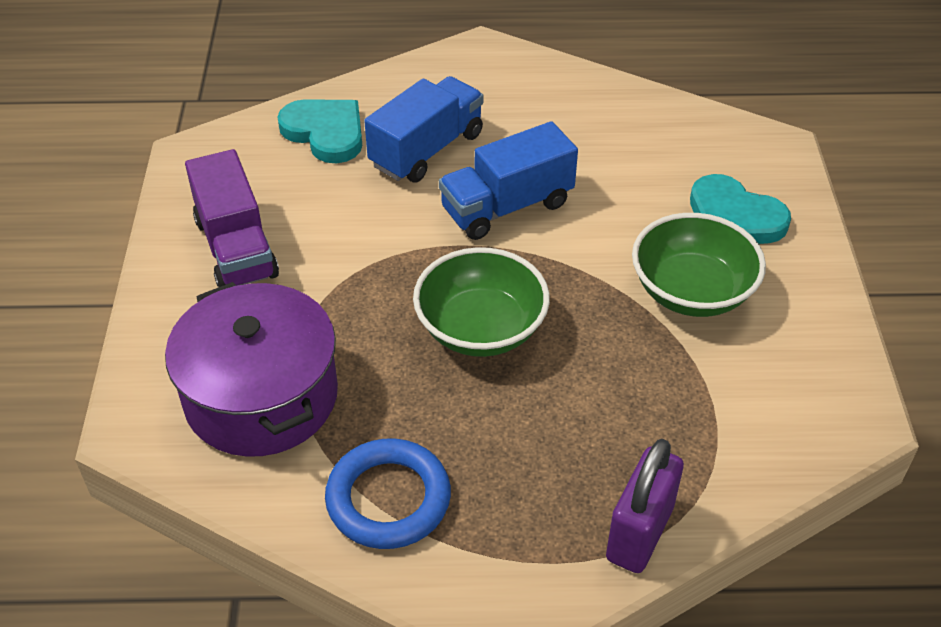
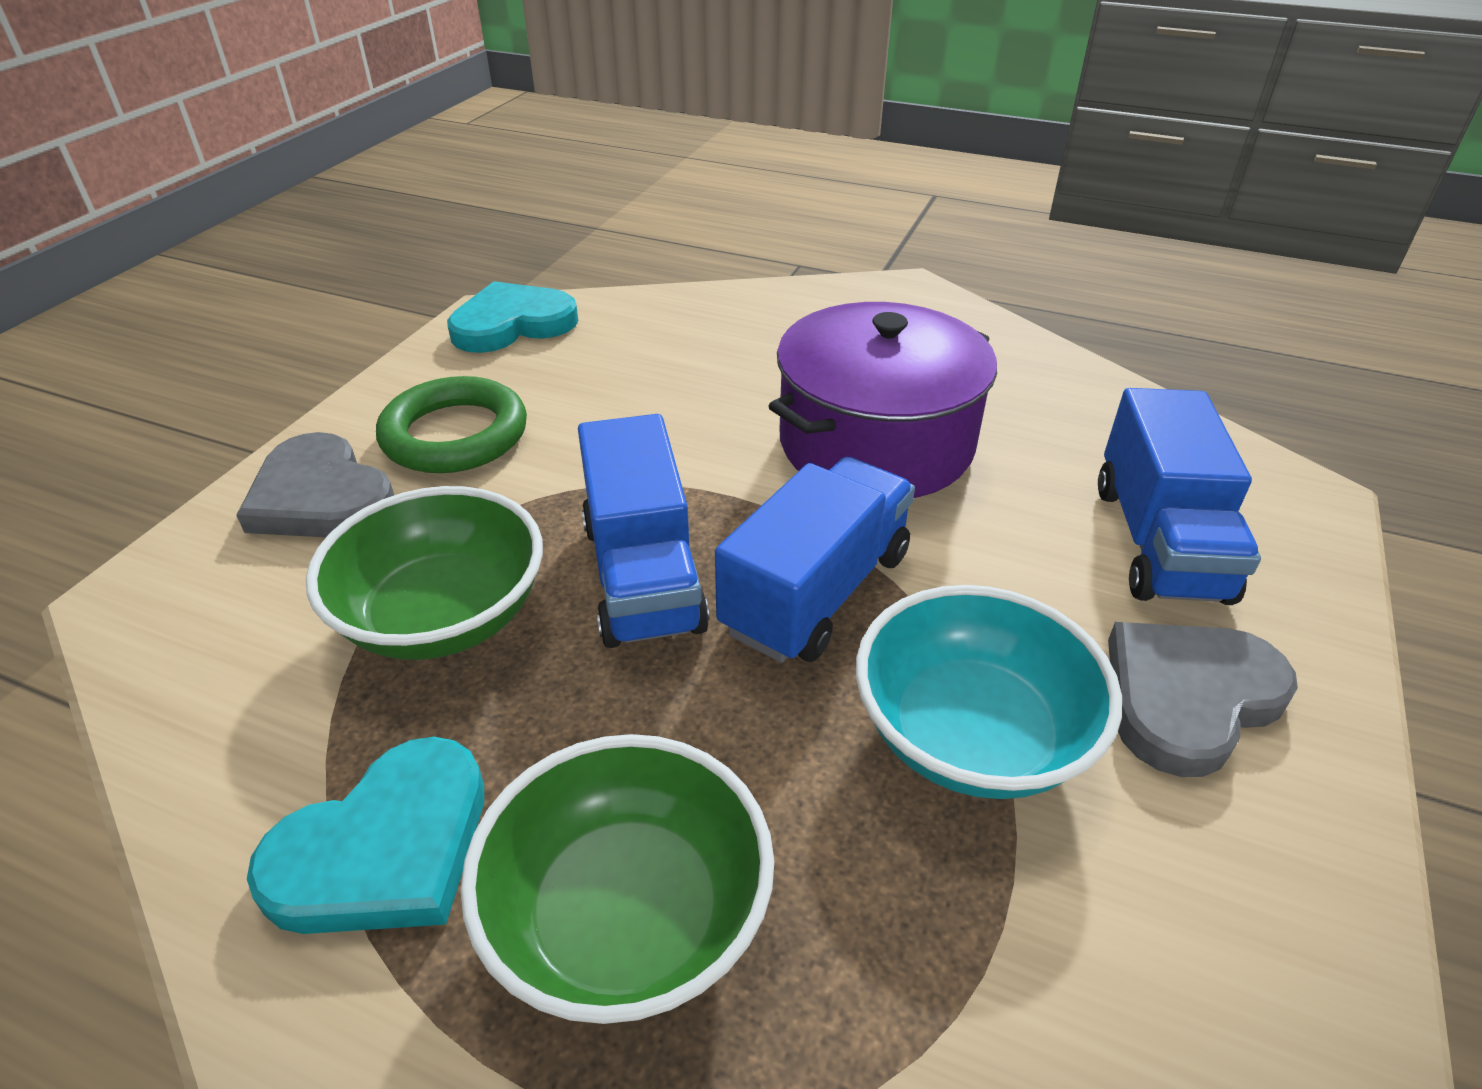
blue ring: [325,439,451,549] = 1 -> none = 0
blue truck: [364,76,483,182] [439,121,578,240] = 2 -> [578,414,709,648] [715,457,915,663] [1098,388,1261,605] = 3
green ring: none = 0 -> [376,376,527,473] = 1
grey heart: none = 0 -> [236,432,394,537] [1108,622,1298,777] = 2
purple padlock: [606,439,684,573] = 1 -> none = 0
purple truck: [185,149,279,287] = 1 -> none = 0
turquoise bowl: none = 0 -> [856,585,1122,799] = 1

